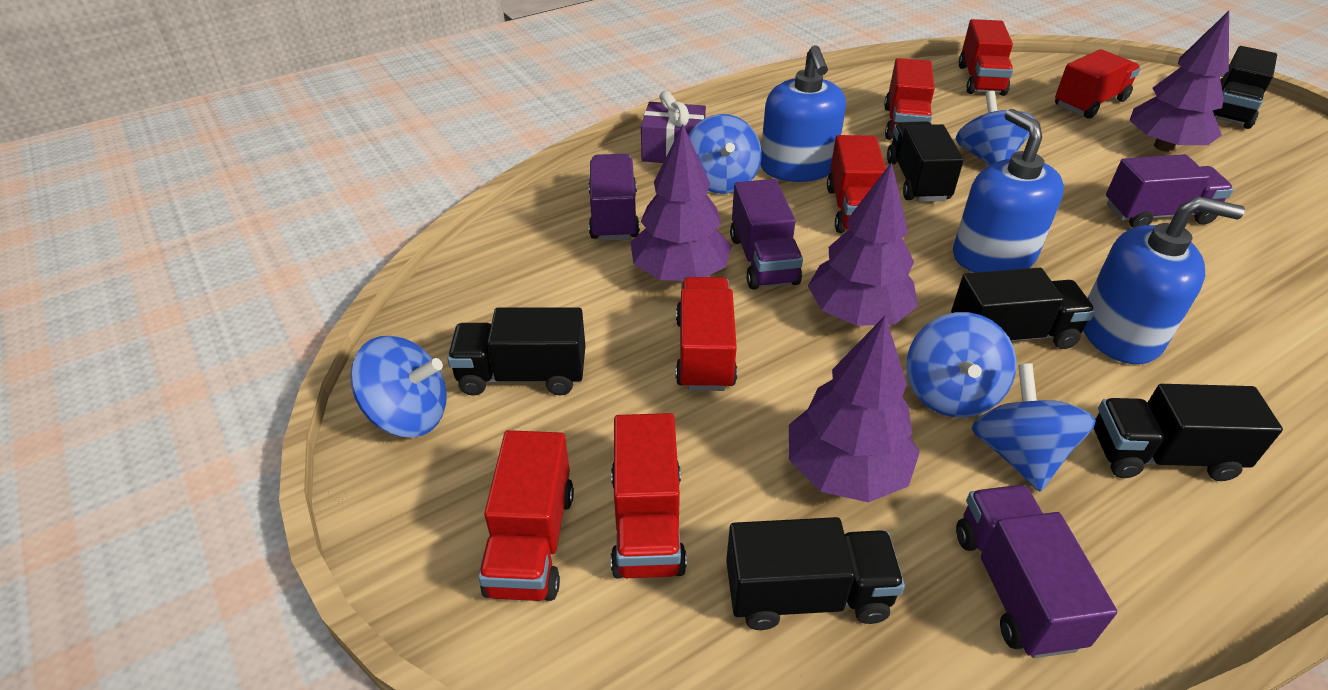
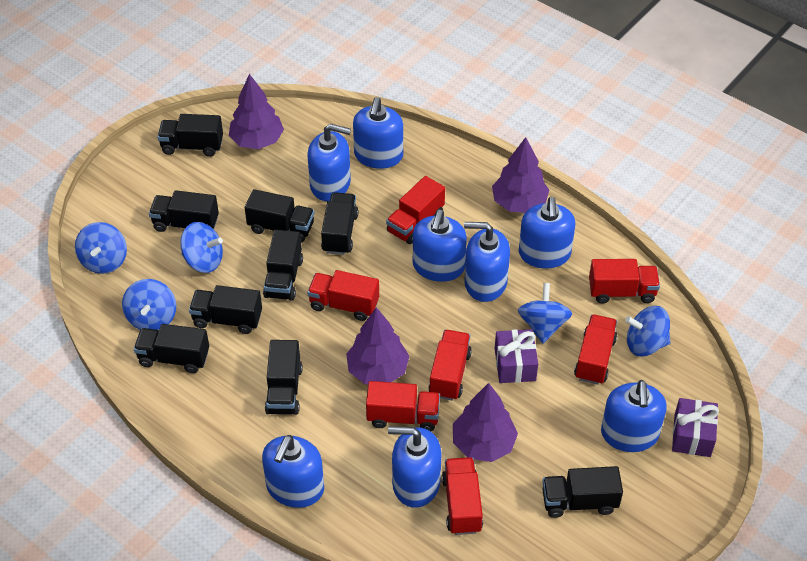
black truck: [447,307,585,396] [726,517,905,630] [887,121,964,202] [951,268,1095,349] [1093,384,1283,481] [1213,46,1277,129] = 6 -> [134,324,209,373] [149,190,219,232] [158,114,223,157] [189,285,262,334] [245,189,314,243] [263,230,303,301] [265,340,303,415] [321,192,358,255] [542,466,623,518] = 9
blue soap dispenser: [761,45,846,182] [953,109,1064,273] [1083,196,1245,364] = 3 -> [262,435,324,508] [307,124,351,201] [353,97,403,169] [388,427,442,508] [413,210,467,282] [464,222,510,302] [519,197,576,269] [601,380,667,452] = 8
purple gift: [641,91,706,163] = 1 -> [495,329,538,383] [672,398,719,457] = 2
purple truck: [589,154,640,241] [730,179,803,290] [956,485,1117,658] [1106,154,1234,228] = 4 -> none = 0

